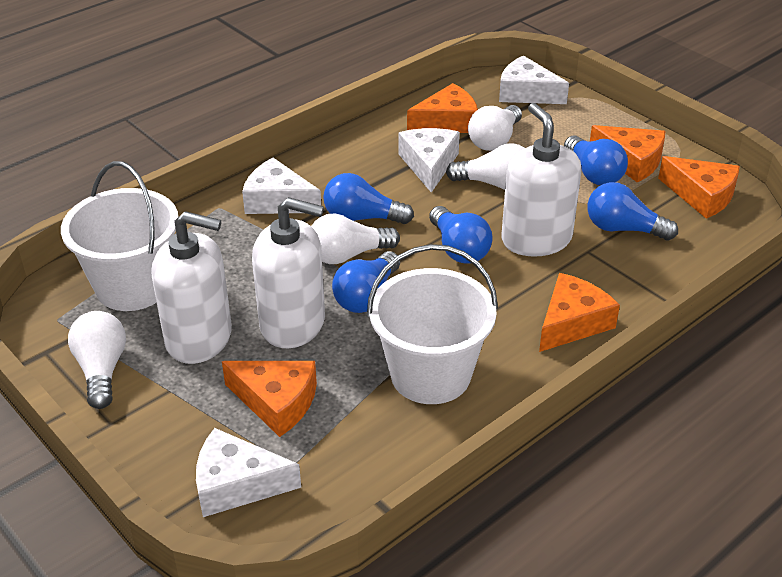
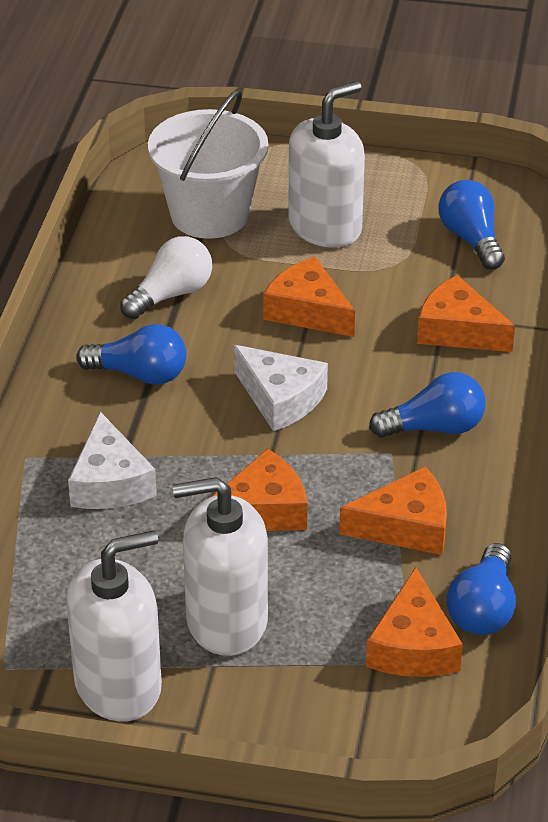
blue light bulb: [323,173,414,224] [332,251,400,313] [429,206,493,264] [564,135,628,185] [588,182,678,241] = 5 -> [76,324,186,385] [369,372,486,438] [438,180,505,270] [447,543,516,635] = 4
white bucket: [61,161,178,311] [367,244,498,404] = 2 -> [148,89,268,239] = 1
white cheese: [196,428,301,517] [242,158,321,214] [399,128,460,192] [499,55,569,104] = 4 -> [68,412,157,509] [234,345,328,431] = 2
white light bulb: [68,311,126,409] [311,214,400,264] [446,143,524,190] [468,105,522,151] = 4 -> [120,236,212,319] = 1

